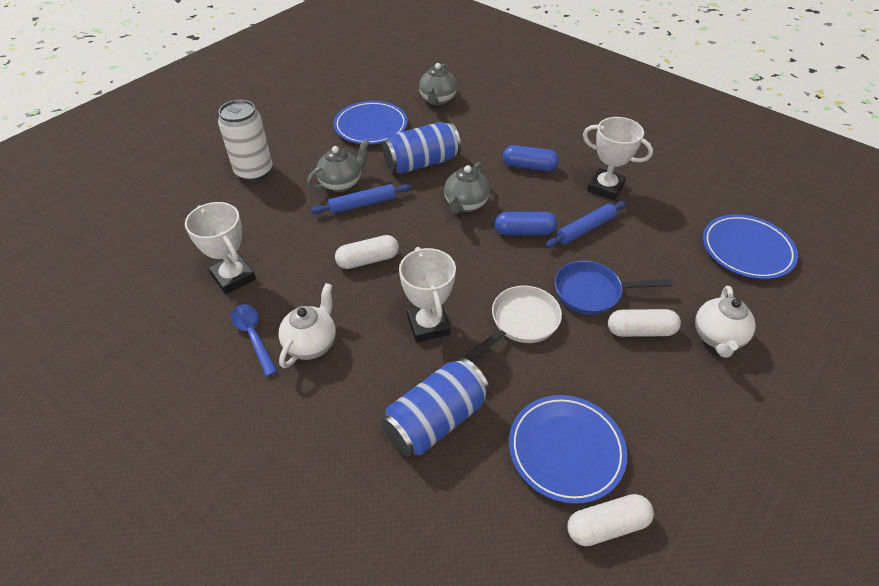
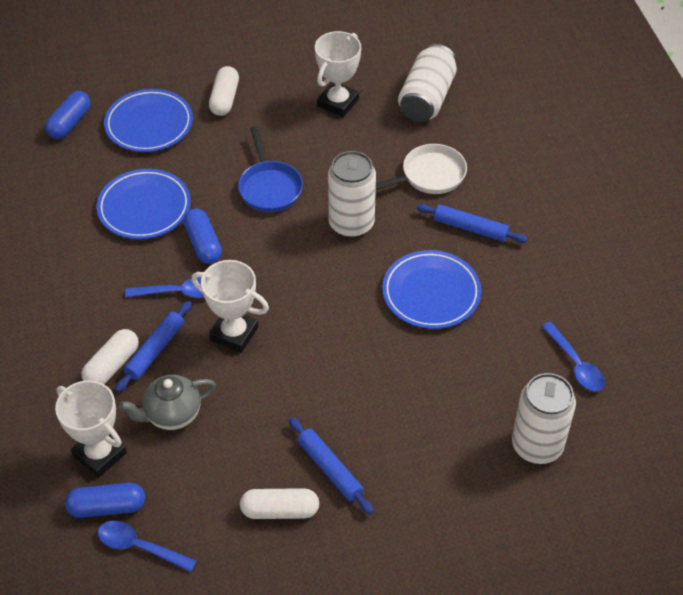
blue can: [381,358,490,457] [382,122,461,174] = 2 -> none = 0
blue capsule: [495,212,557,235] [503,145,559,171] = 2 -> [45,91,91,139] [65,483,145,518] [183,209,222,264] = 3
blue rolling pin: [311,184,411,214] [546,201,626,248] = 2 -> [115,301,192,392] [289,417,374,514] [416,203,528,243] = 3
blue spoon: [231,304,278,377] = 1 -> [98,521,197,572] [125,277,204,298] [542,322,605,391] = 3
grey teapot: [307,139,370,192] [419,63,457,106] [444,162,490,214] = 3 -> [119,375,216,430] = 1
white can: [218,100,272,181] = 1 -> [328,151,376,238] [398,44,457,122] [512,373,576,464] = 3
white teapot: [278,283,336,368] [695,286,756,358] = 2 -> none = 0

